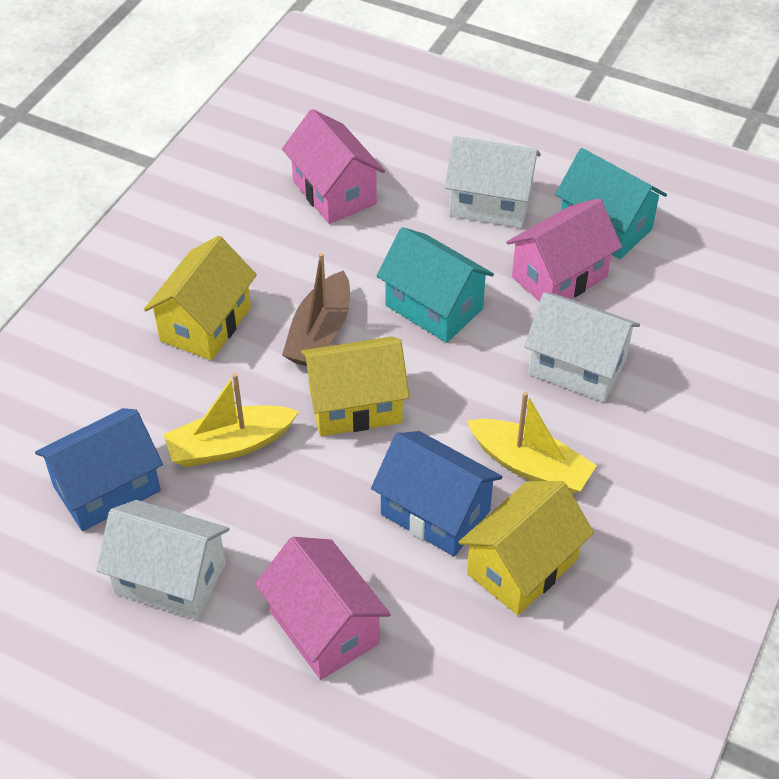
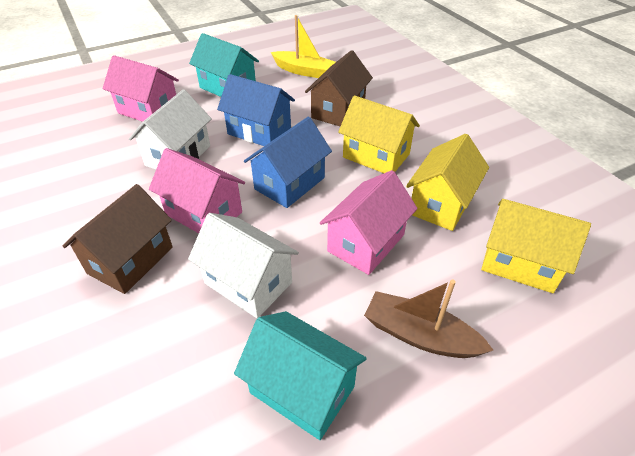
brown house: none = 0 -> [62,184,173,294] [305,50,373,126] = 2
white house: [96,500,230,620] [445,136,541,228] [524,293,640,402] = 3 -> [129,89,212,169] [188,213,299,318] = 2
yellow boat: [164,373,299,467] [467,391,597,494] = 2 -> [271,15,336,78] = 1

